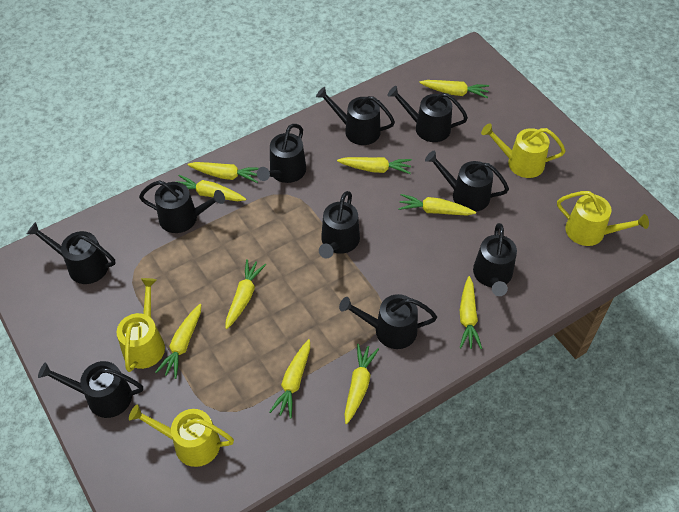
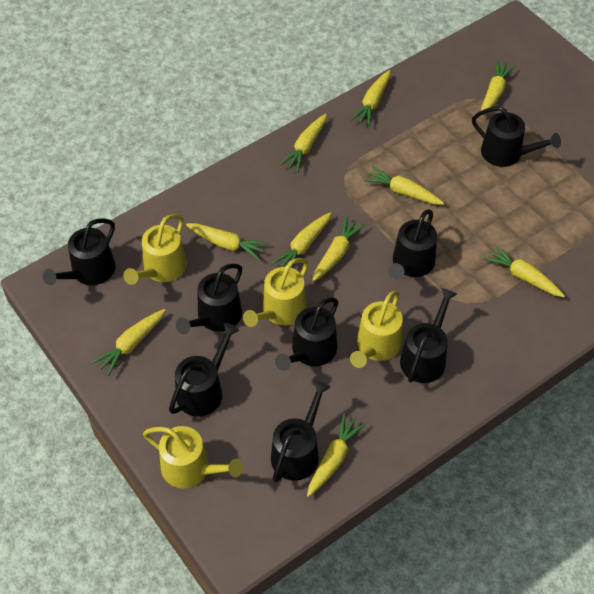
black watering can: [27,222,116,284] [38,361,143,418] [139,180,225,233] [257,124,306,183] [316,87,395,145] [319,191,360,258] [339,294,437,349] [387,86,468,142] [425,150,509,212] [473,223,517,296] = 10 -> [43,218,115,285] [169,323,239,417] [175,264,242,334] [271,381,331,482] [275,298,338,371] [388,209,437,280] [400,288,457,383] [472,106,561,167] = 8

